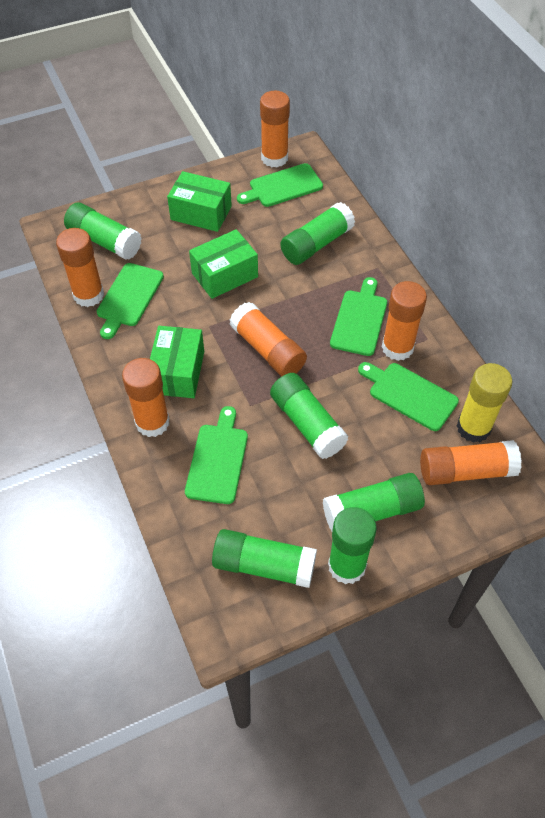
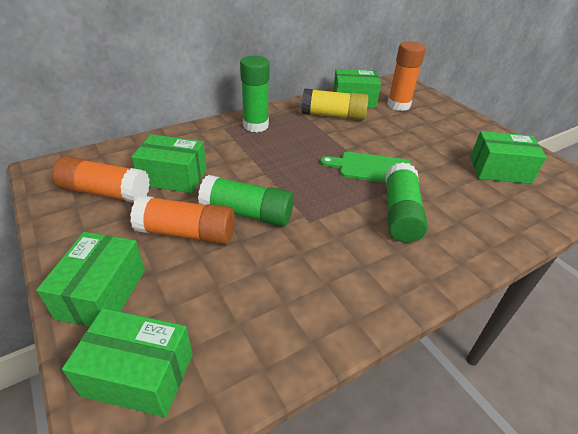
green box: [150,326,204,398] [167,171,232,232] [189,229,258,299] = 3 -> [36,232,145,327] [62,308,193,417] [131,134,207,193] [333,69,381,108] [470,131,547,184] = 5
green cutting board: [97,263,164,339] [185,406,248,504] [237,163,323,207] [330,277,387,356] [358,362,459,431] = 5 -> [320,152,411,183] = 1
green glue stick: [64,203,142,260] [212,529,317,588] [270,373,349,459] [280,202,355,265] [323,473,425,531] [328,507,377,584] = 6 -> [198,175,294,227] [240,56,270,132] [385,162,428,243] = 3
orange glue stick: [56,228,104,307] [122,358,170,437] [230,302,307,377] [260,91,290,167] [382,281,427,361] [420,440,522,485] = 6 -> [52,156,150,203] [130,195,235,245] [387,41,426,111] = 3

